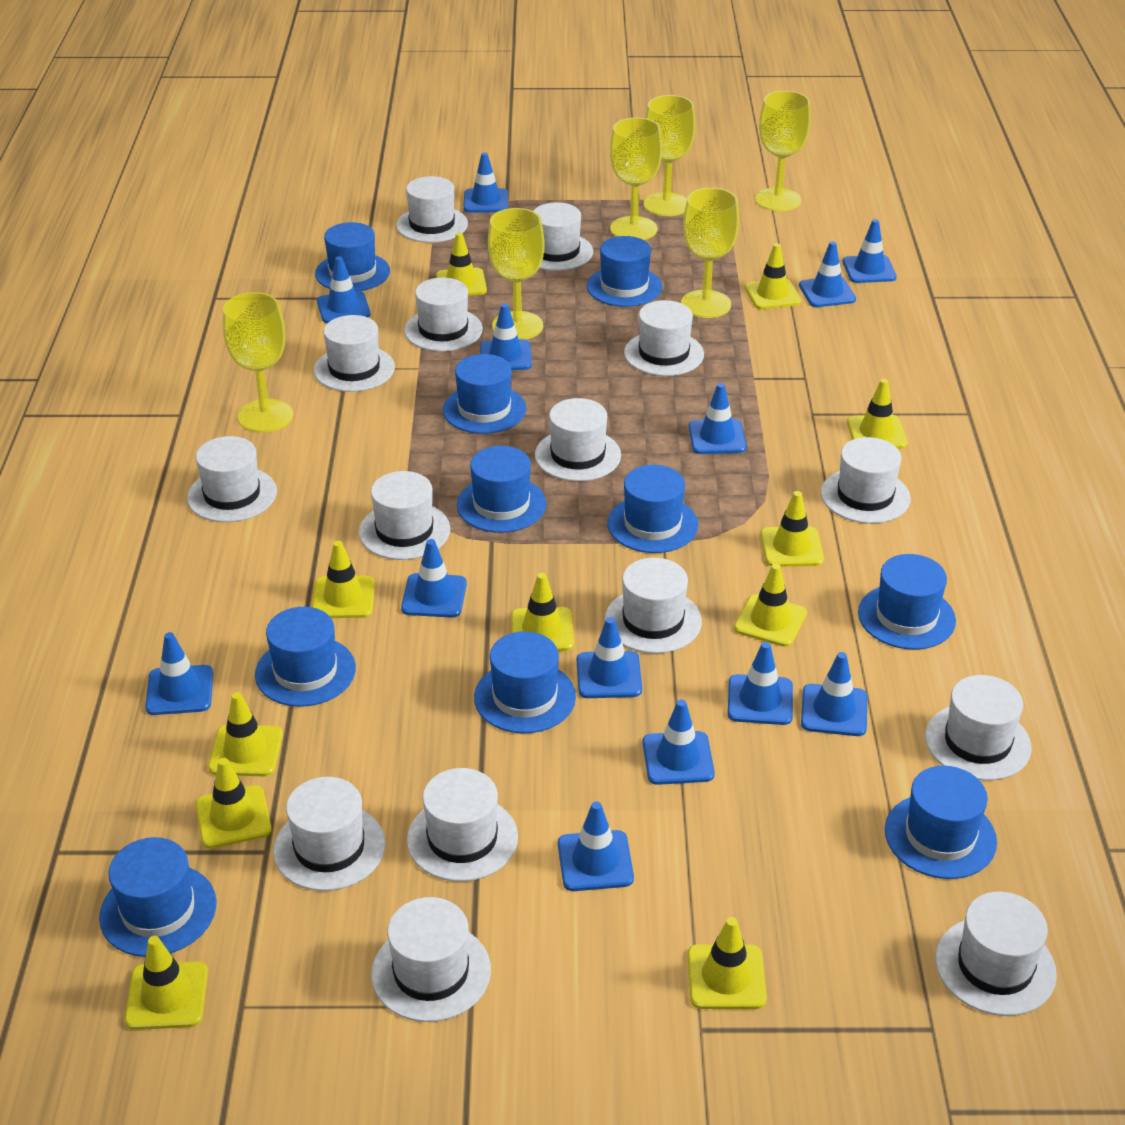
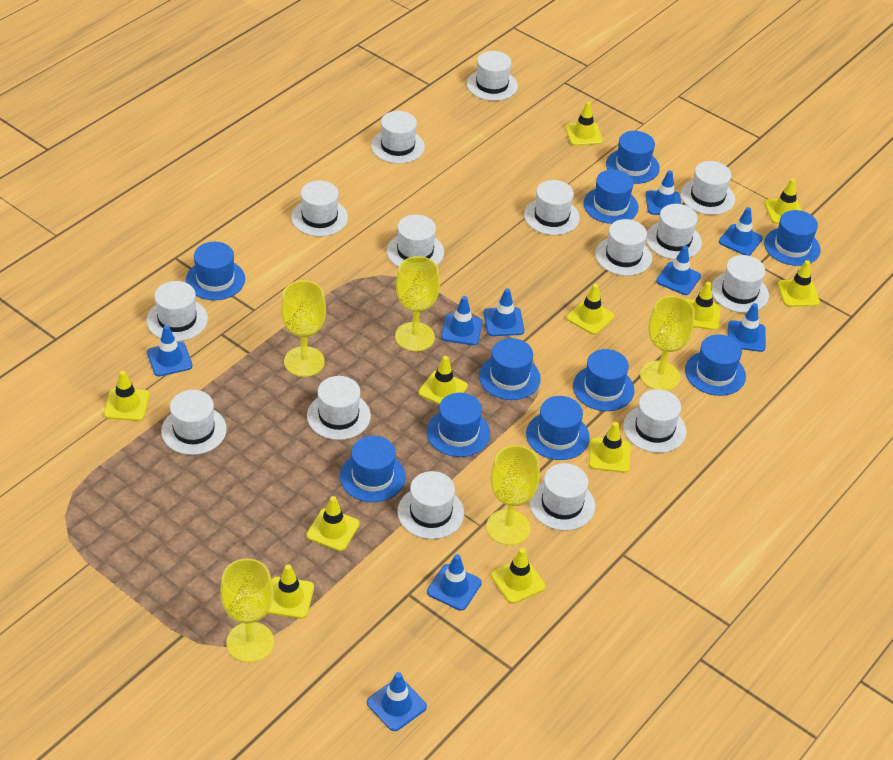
blue traffic cone: [145,632,213,715] [317,256,371,323] [401,539,467,618] [463,152,508,212] [480,303,532,370] [558,801,634,891] [577,617,642,698] [643,699,715,785] [689,383,747,454] [728,642,793,725] [799,241,856,307] [801,652,867,736] [843,219,897,283] = 13 -> [147,325,193,377] [367,672,427,731] [427,554,482,611] [441,296,482,345] [484,288,524,336] [645,170,681,215] [656,246,701,295] [719,207,763,256] [728,303,766,352] = 9
yellow goblet: [223,292,293,433] [488,208,545,340] [610,118,662,240] [644,95,695,216] [681,188,739,318] [755,91,811,212] = 6 -> [220,558,274,663] [281,280,326,377] [395,256,440,351] [486,445,540,546] [640,296,695,391] = 5

